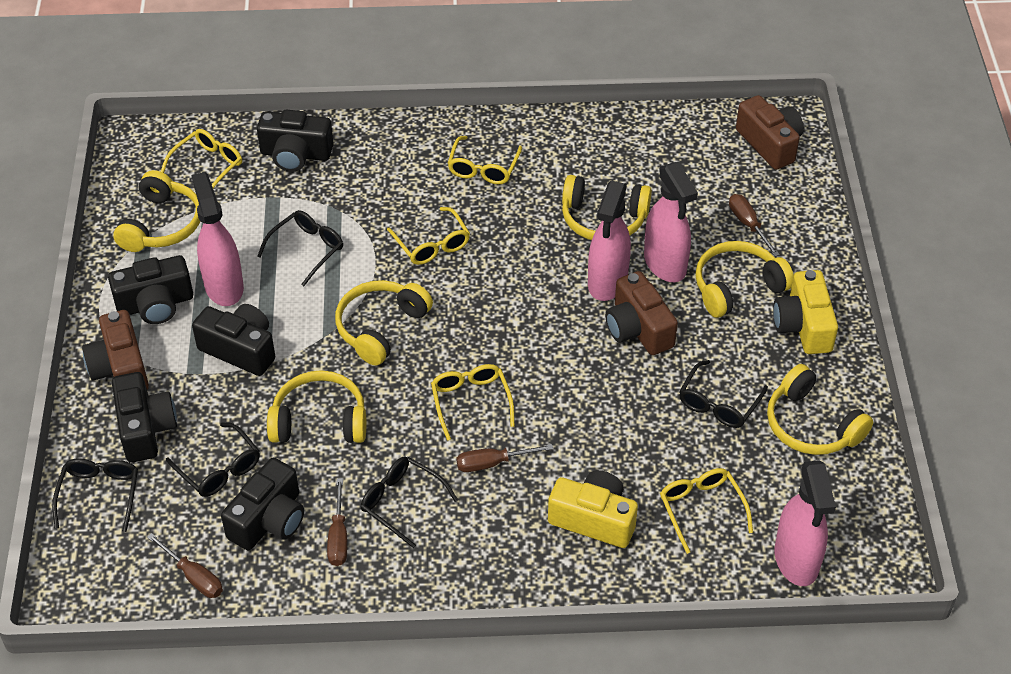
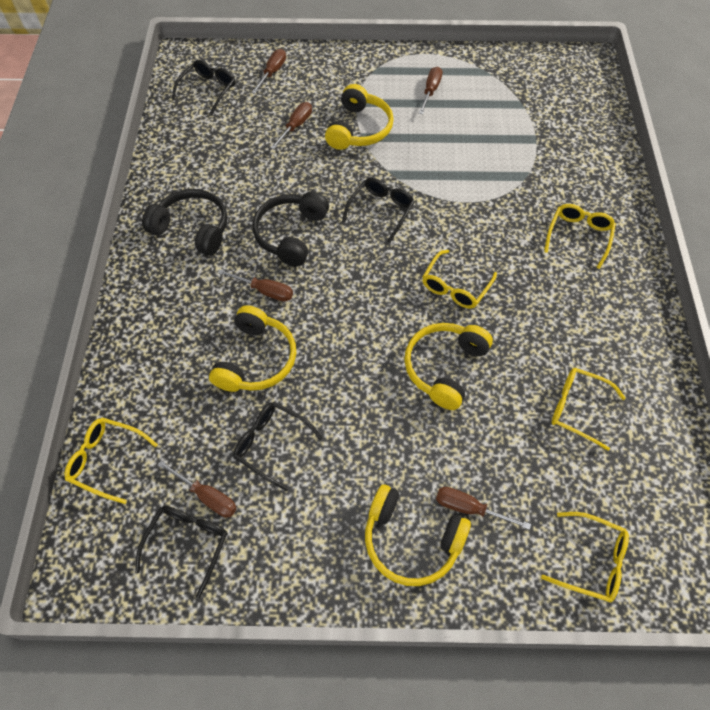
black camera: [108,255,193,324] [112,372,177,463] [192,304,275,376] [221,458,304,550] [257,110,334,172] = 5 -> none = 0
black glasses: [52,458,138,532] [166,422,260,497] [257,210,343,286] [361,456,458,548] [679,360,768,428] = 5 -> [135,506,227,598] [172,60,235,115] [233,402,323,491] [342,178,415,243] = 4
black headphones: none = 0 -> [142,189,227,256] [253,192,329,267] = 2
brown camera: [82,310,149,390] [605,271,678,355] [736,95,804,170] = 3 -> none = 0
brown screwdriver: [147,533,223,598] [327,478,347,566] [456,444,553,472] [729,194,780,256] = 4 -> [158,460,237,518] [218,269,293,302] [252,49,286,94] [270,102,312,149] [419,67,442,114] [436,487,531,530] = 6
pink spray bottle: [192,172,244,306] [588,181,631,301] [644,162,698,282] [775,460,836,586] = 4 -> none = 0
yellow camera: [548,470,638,548] [773,270,838,354] = 2 -> none = 0
yellow headphones: [113,170,200,252] [267,370,366,443] [335,280,433,365] [562,175,652,240] [695,241,794,318] [767,364,873,455] = 6 -> [209,305,296,392] [325,84,394,150] [365,484,471,586] [404,323,493,410] = 4

